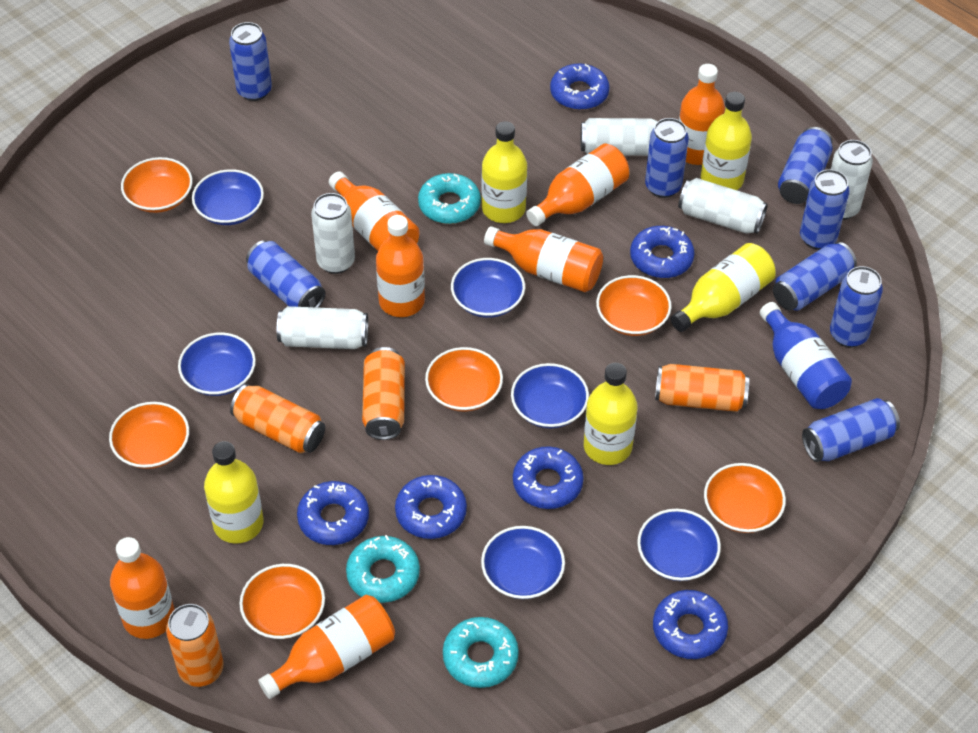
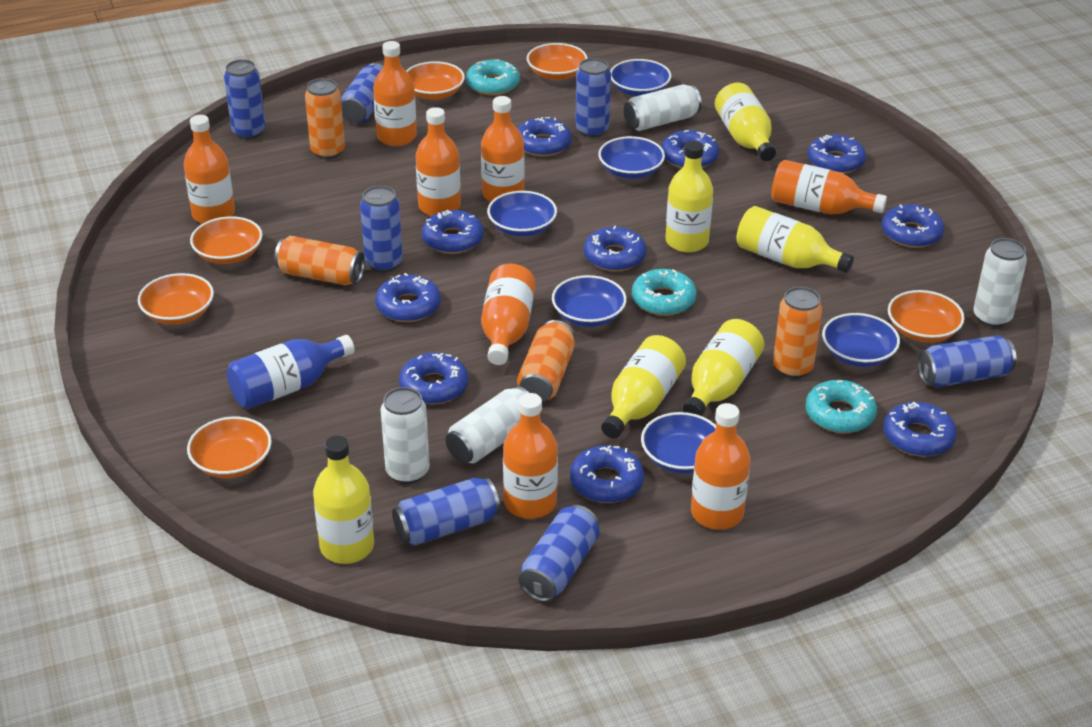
blue can: [229,22,272,101] [246,240,326,308] [645,118,689,198] [773,242,857,311] [778,127,833,204] [800,169,850,250] [802,398,900,462] [830,266,883,348] = 8 -> [224,59,265,139] [341,63,384,123] [360,186,403,273] [392,478,500,546] [519,505,600,602] [575,58,611,138] [917,335,1017,387] = 7
blue donut: [297,481,369,545] [395,475,467,539] [513,446,584,509] [550,64,610,110] [630,226,695,278] [653,590,728,659] = 6 -> [375,273,441,322] [399,353,468,405] [422,210,484,254] [518,117,572,157] [570,445,644,503] [584,226,647,271] [661,130,719,168] [807,134,866,174] [882,204,944,248] [883,402,957,457] = 10
orange bottle: [110,537,175,639] [258,595,395,699] [329,171,419,251] [376,215,425,317] [484,226,603,292] [526,144,629,226] [679,64,725,165] = 7 -> [184,115,235,224] [373,41,417,146] [416,107,461,216] [481,96,525,202] [481,264,536,365] [503,393,558,519] [691,403,751,530] [771,160,887,215] = 8
white can: [277,306,368,349] [311,193,355,274] [581,118,658,156] [678,178,768,234] [831,140,873,220] = 5 -> [381,387,430,484] [446,386,529,464] [624,84,702,131] [973,238,1027,327] = 4
yellow bottle: [204,441,263,544] [482,121,527,223] [584,363,637,465] [670,243,776,332] [701,92,752,190] = 5 -> [313,436,374,564] [601,335,686,438] [665,141,713,253] [683,319,764,416] [715,82,776,161] [737,206,854,273] = 6

